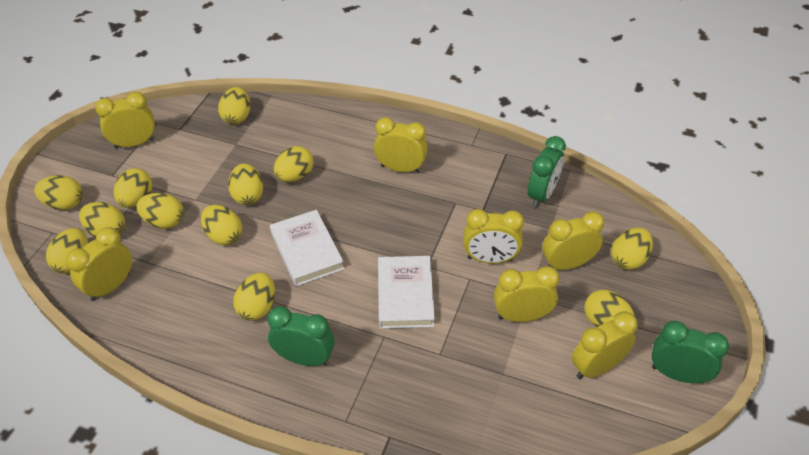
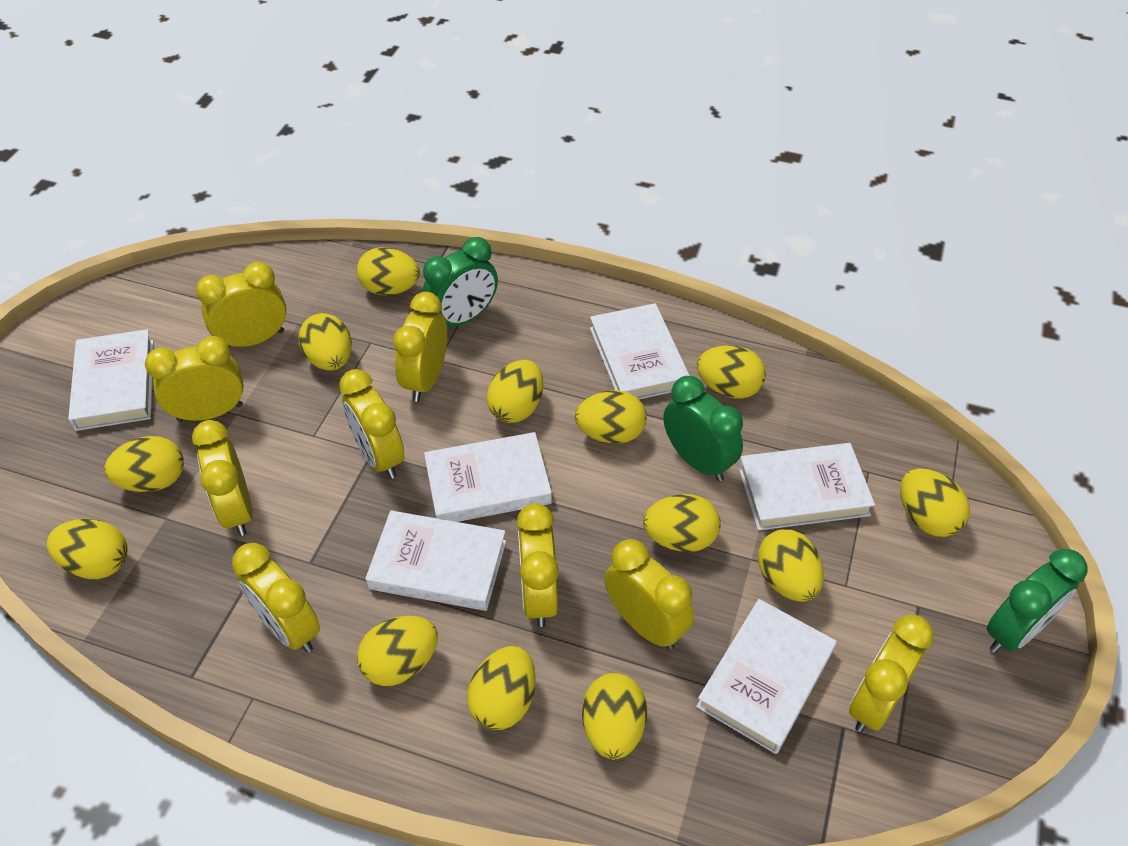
white book: [270,210,344,286] [378,256,435,329] = 2 -> [68,329,154,431] [365,511,506,611] [424,432,552,522] [590,303,690,399] [696,599,837,754] [738,443,875,531] = 6
yellow clock: [66,227,132,301] [95,92,155,148] [374,117,428,173] [463,209,524,264] [494,266,560,322] [542,211,604,270] [572,311,638,379] = 7 -> [145,336,244,422] [192,420,253,536] [196,262,286,347] [232,543,320,653] [339,369,405,479] [393,292,447,402] [517,503,559,627] [604,539,694,649] [849,615,934,732] = 9
yellow egg: [34,175,83,210] [46,228,88,274] [79,202,125,237] [114,168,152,208] [136,193,184,229] [201,205,242,245] [218,87,251,124] [228,163,263,205] [233,273,275,321] [274,146,313,182] [584,290,635,327] [611,227,653,270] = 12 -> [47,519,128,579] [105,436,184,492] [299,313,352,371] [357,247,420,295] [357,616,438,686] [467,646,536,730] [487,360,543,423] [575,390,646,444] [582,673,647,760] [643,494,721,552] [697,345,766,399] [758,529,824,602] [900,468,970,537] = 13

